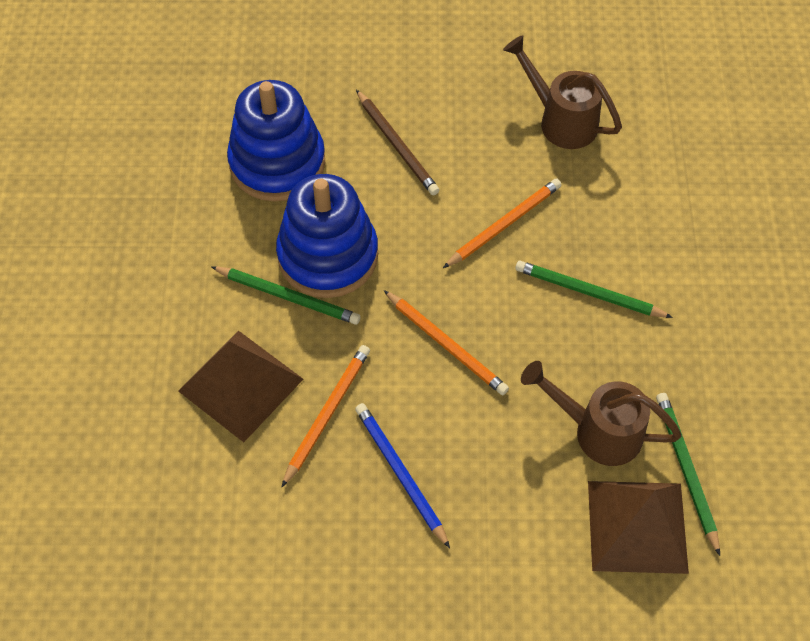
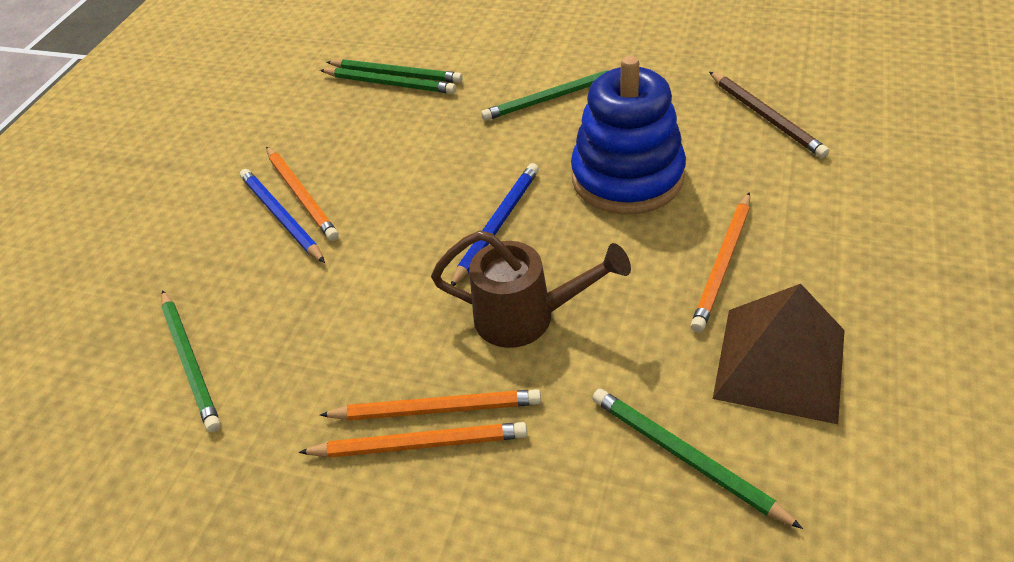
blue pencil: [355,403,450,548] = 1 -> [240,169,325,263] [451,163,539,286] = 2
blue stacking toy: [227,80,325,201] [276,174,378,298] = 2 -> [571,56,686,215] = 1
brown pyramid: [178,331,303,442] [588,481,689,574] = 2 -> [713,284,845,424] = 1
brown watering can: [503,35,622,149] [521,361,682,466] = 2 -> [431,230,631,348] = 1
green pencil: [211,266,361,325] [515,261,673,318] [656,393,720,556] = 3 -> [161,290,221,432] [320,68,456,94] [326,59,463,83] [481,70,609,121] [592,389,803,529] = 5
orange pencil: [282,345,370,487] [383,290,509,395] [443,179,562,268] = 3 -> [266,147,339,241] [299,422,527,458] [320,389,541,421] [690,192,750,332] = 4

